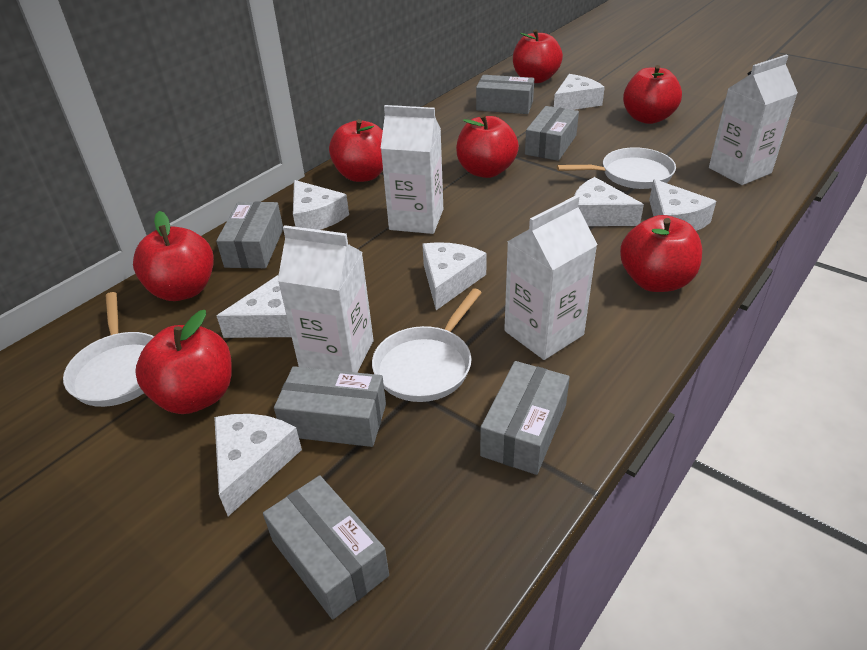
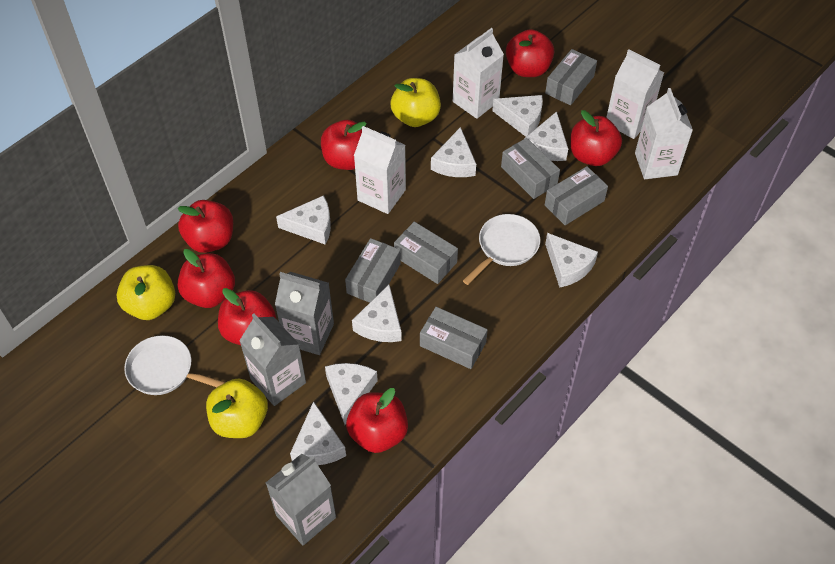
grey carton: none = 0 -> [239,314,306,406] [266,454,336,545] [275,272,334,355] = 3
white cheese: [214,414,302,516] [217,275,291,338] [293,180,349,230] [422,242,487,310] [554,74,605,110] [574,177,644,226] [649,179,716,231] = 7 -> [276,195,331,245] [290,401,346,465] [325,363,378,425] [352,285,402,342] [431,127,476,177] [492,95,543,137] [524,111,568,161] [545,233,598,288] = 8
white pan: [63,292,154,407] [372,288,482,402] [557,147,676,189] = 3 -> [124,335,225,395] [463,214,540,285] = 2
yellow apple: none = 0 -> [117,265,175,320] [206,379,268,438] [391,78,441,127] = 3

